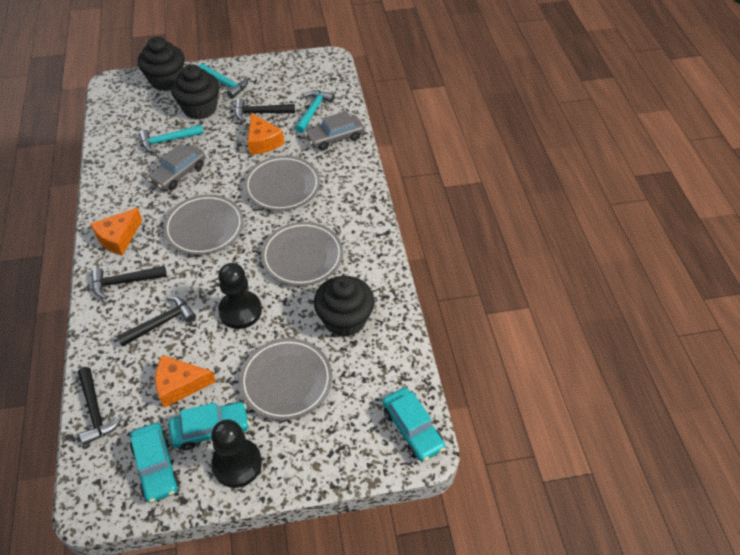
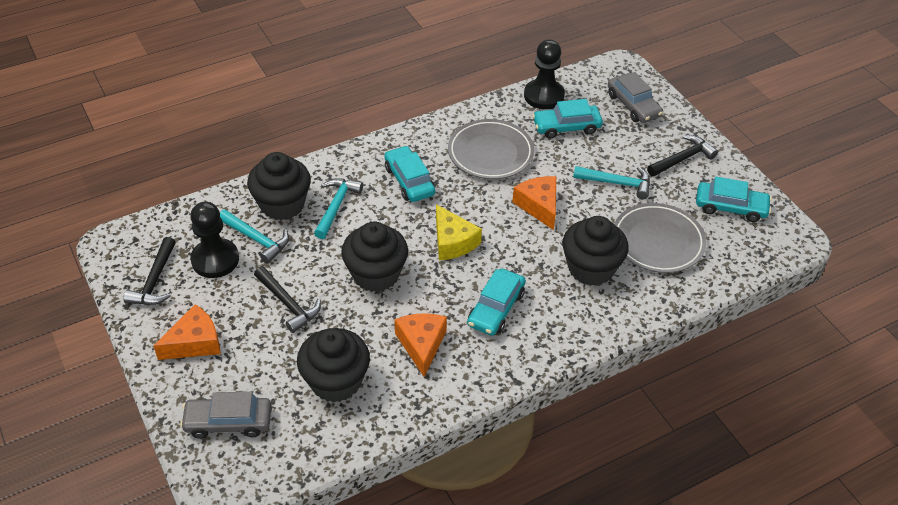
black cupcake: [138,37,185,91] [171,64,219,120] [314,276,375,337] = 3 -> [247,152,311,220] [297,328,370,403] [341,222,408,292] [562,216,629,286] = 4
black hammer: [78,367,123,445] [91,266,167,299] [116,296,196,347] [235,98,295,122] = 4 -> [123,237,176,305] [254,266,321,333] [647,135,718,177] = 3
grey plate: [163,194,244,255] [239,338,332,420] [244,156,320,211] [261,222,343,286] = 4 -> [448,119,534,179] [614,203,706,273] = 2
turquoise car: [130,423,180,503] [169,402,250,450] [382,387,445,462] = 3 -> [384,146,435,202] [467,268,526,336] [532,99,603,139] [696,177,772,222] = 4
yellow cheese: none = 0 -> [436,204,482,260] = 1

